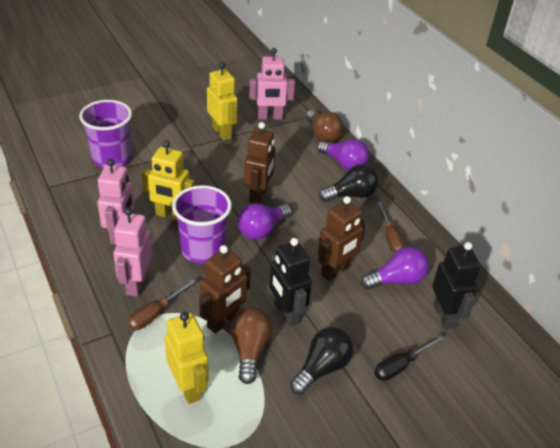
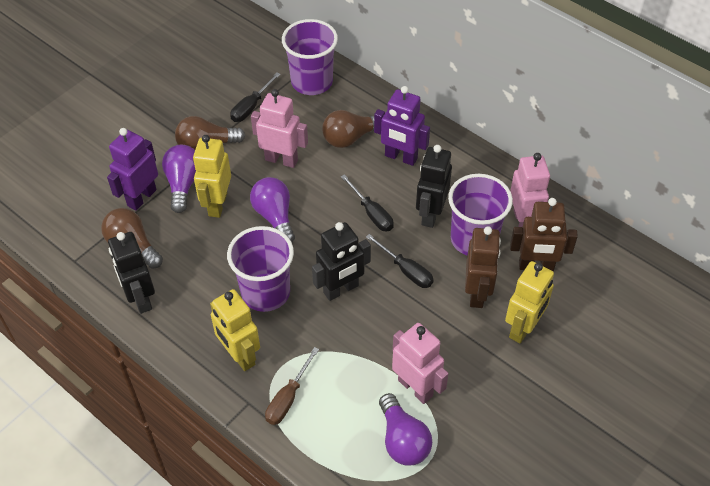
black light bulb: [290,327,353,395] [319,164,379,202] = 2 -> none = 0
black robot: [269,238,312,327] [432,242,481,329] = 2 -> [108,232,155,314] [312,222,371,301] [416,145,452,228] = 3
black screwdriver: [374,335,445,381] = 1 -> [230,73,281,122] [341,174,394,231] [366,234,434,288] = 3
brown light bulb: [230,307,272,384] [306,110,343,142] = 2 -> [101,208,163,269] [175,116,245,149] [322,110,374,148] = 3
brown robot: [199,245,251,334] [244,122,275,204] [318,196,366,281] = 3 -> [465,226,501,308] [510,198,578,271] = 2
brown screwdriver: [127,279,196,330] [377,202,406,253] = 2 -> [265,347,319,425] = 1
purple cup: [79,100,132,168] [172,185,232,264] = 2 -> [227,226,294,312] [282,19,338,95] [448,174,513,255] = 3
purple robot: none = 0 -> [107,128,158,211] [374,86,430,166] = 2

